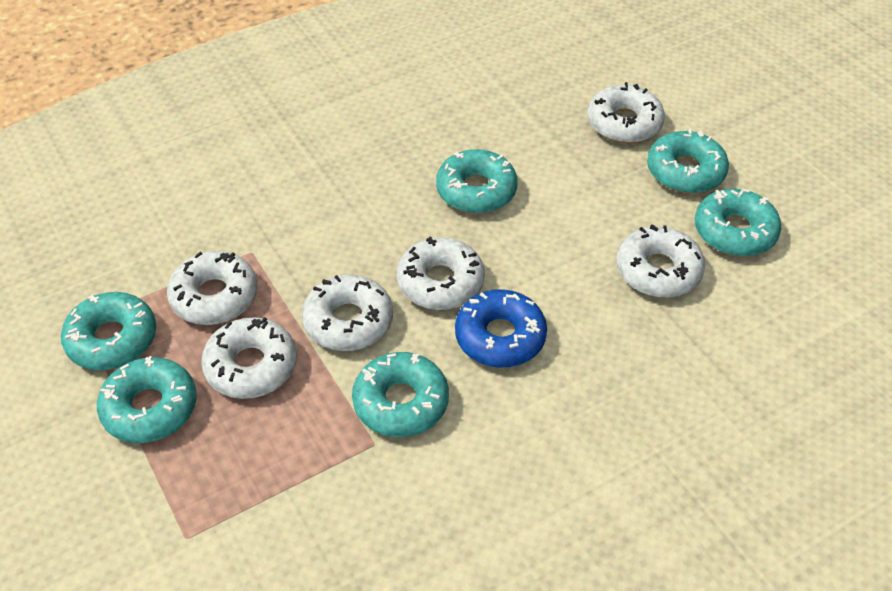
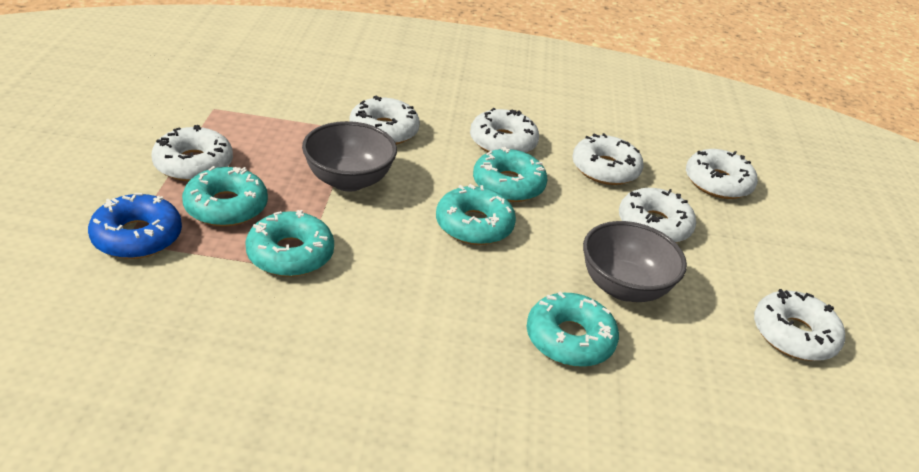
grey bowl: none = 0 -> [302,121,397,192] [583,221,687,302] = 2
turquoise donut: [61,292,156,370] [97,356,197,443] [352,352,449,437] [436,149,518,213] [647,129,729,193] [695,189,781,256] = 6 -> [182,166,268,227] [245,210,334,277] [436,184,516,245] [473,147,547,202] [527,291,619,367] = 5
white donut: [167,251,258,325] [201,317,297,399] [302,275,393,351] [397,237,485,310] [587,82,665,143] [616,224,705,298] = 6 -> [151,125,233,181] [349,95,420,145] [470,108,539,153] [572,133,643,185] [619,188,696,243] [686,149,758,199] [754,289,845,361] = 7

